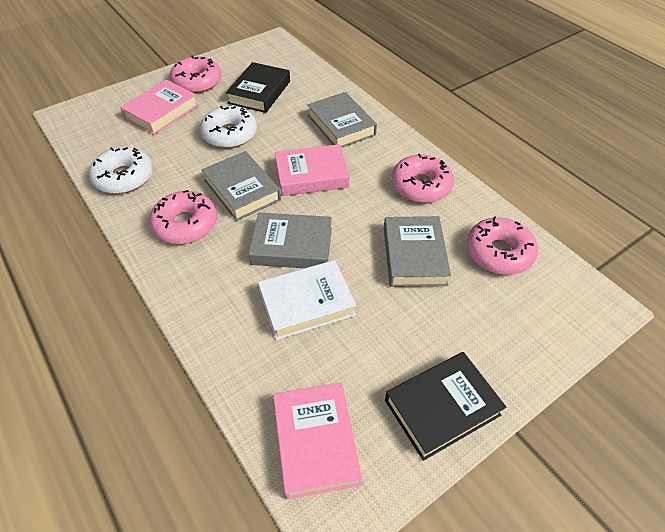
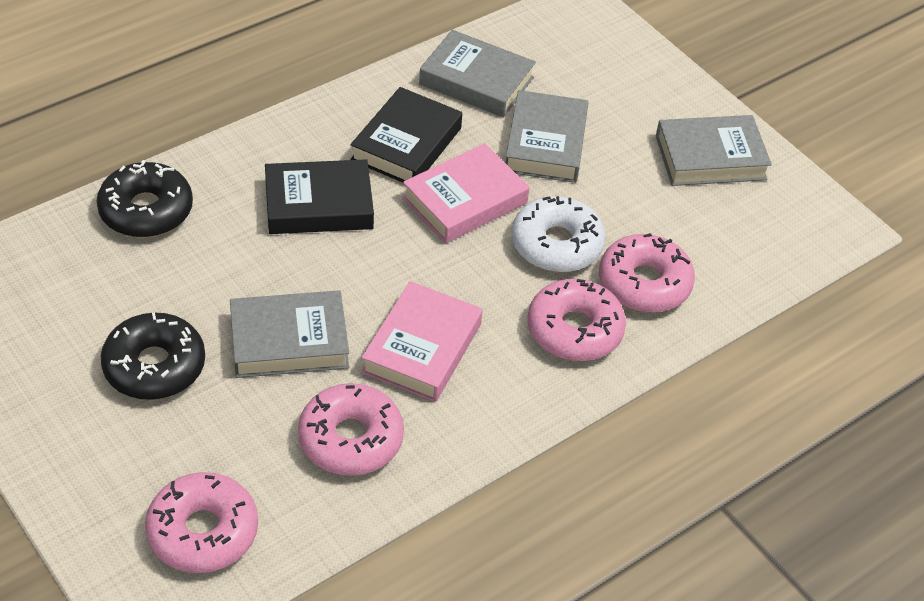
black donut: none = 0 -> [97,160,193,237] [101,312,205,400] = 2
pink book: [120,80,199,135] [273,383,362,500] [275,144,350,196] = 3 -> [361,281,483,402] [402,143,529,243] = 2
white book: [258,260,356,340] = 1 -> none = 0
white donut: [89,147,153,194] [200,106,257,148] = 2 -> [512,196,606,272] = 1

